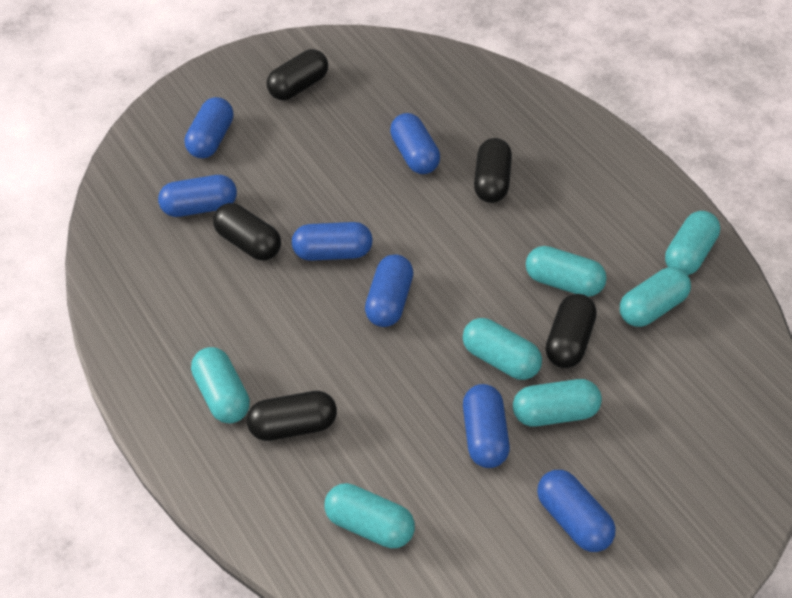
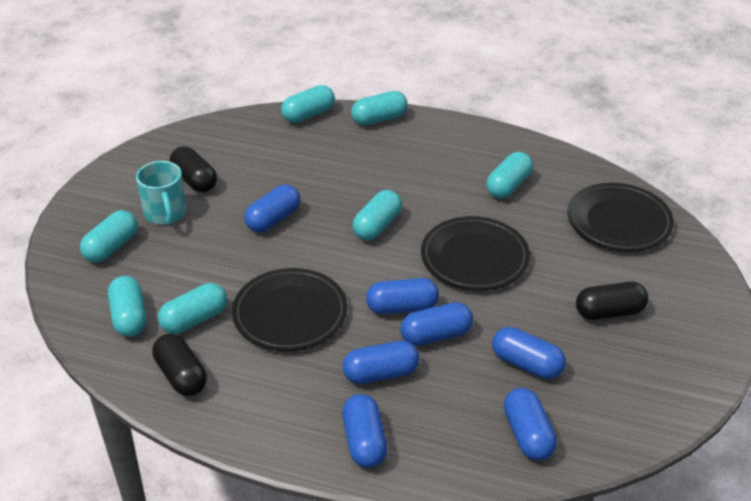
black capsule: [213,203,281,260] [247,391,337,441] [267,49,328,100] [474,138,512,203] [546,294,597,368] = 5 -> [152,333,207,396] [170,147,217,192] [576,282,648,320] = 3
black plate: none = 0 -> [232,268,348,351] [421,216,530,291] [567,183,674,252] = 3
turquoise mug: none = 0 -> [136,161,186,225] = 1

